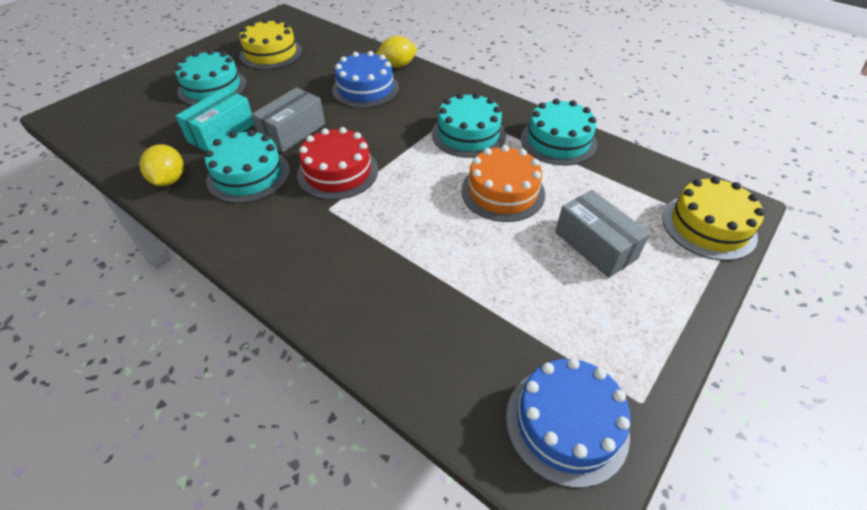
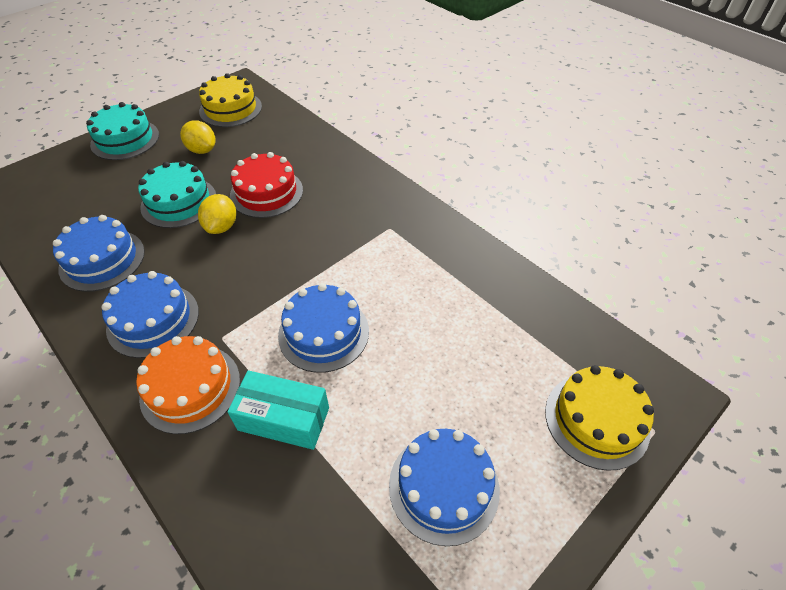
blue cake: [332,51,399,108] [506,358,631,488] = 2 -> [53,215,145,292] [102,271,199,358] [278,283,369,373] [389,429,500,546] = 4
grey box: [251,87,325,152] [555,190,650,278] = 2 -> none = 0
turquoise cake: [175,49,247,105] [205,130,290,203] [432,93,506,158] [521,99,597,165] = 4 -> [86,102,159,160] [138,161,216,228] = 2

